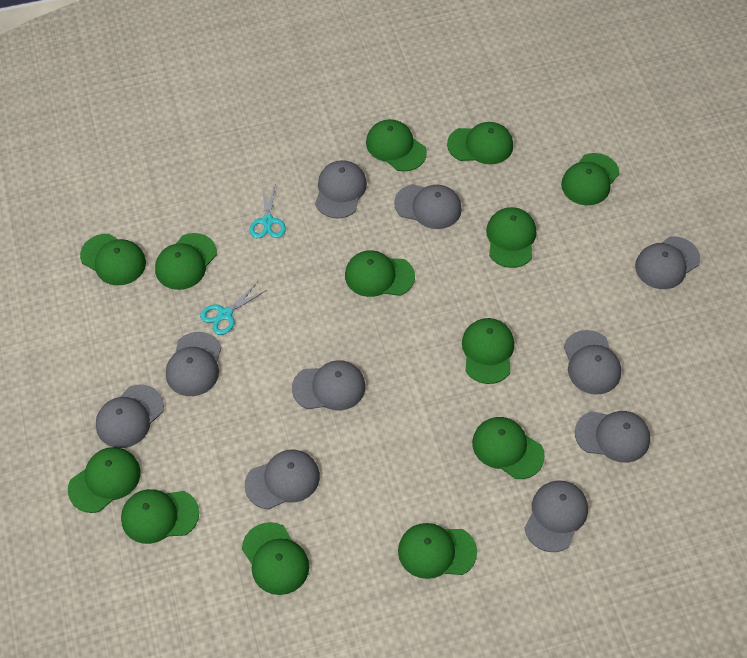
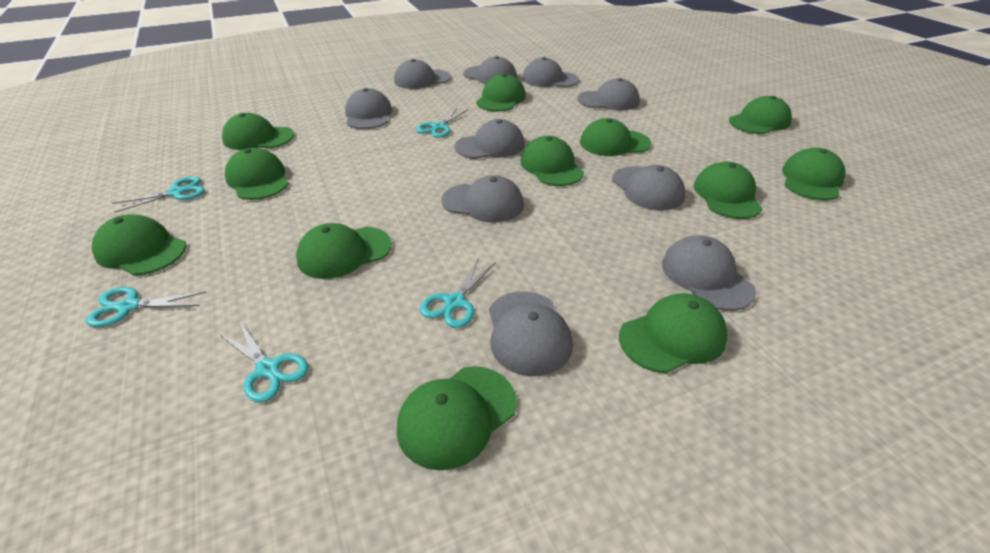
green cap: [68,447,141,513] [80,234,146,286] [121,489,199,544] [155,233,217,290] [242,522,309,595] [345,250,415,297] [366,119,427,172] [398,523,477,579] [447,122,513,165] [462,318,514,384] [472,417,545,479] [486,207,536,268] [561,153,619,205] = 13 -> [92,214,186,276] [222,113,294,150] [225,148,289,200] [296,223,392,279] [397,366,517,470] [476,74,526,111] [520,136,584,186] [580,118,651,156] [619,293,728,373] [694,161,762,219] [729,96,792,134] [782,148,846,200] = 12
turquoise scissors: [200,283,267,335] [250,185,286,238] = 2 -> [86,287,207,327] [113,176,205,213] [218,322,309,402] [416,108,468,138] [420,258,496,328] = 5

